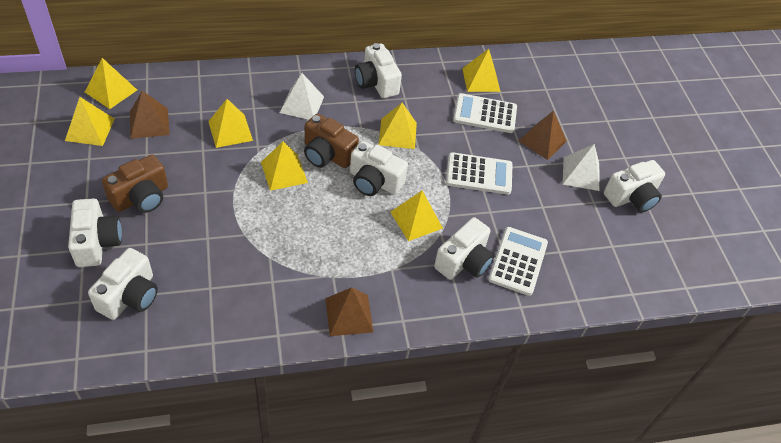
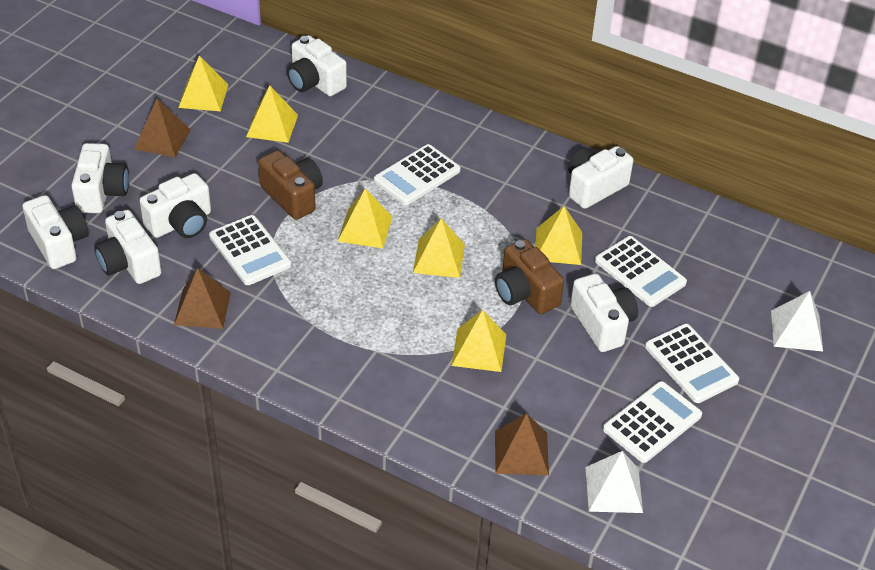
white calculator: [446,152,513,195] [453,93,517,133] [488,227,548,296] = 3 -> [209,215,291,285] [374,144,461,205] [595,236,687,307] [603,381,702,463] [645,324,739,403] = 5
white camera: [68,198,122,267] [88,248,158,320] [350,141,408,196] [355,43,402,98] [434,217,494,280] [604,160,665,212] = 6 -> [23,195,89,269] [71,143,129,213] [94,210,161,284] [140,173,211,238] [287,35,347,96] [568,146,634,209] [570,274,638,352] = 7
yellow pyramid: [65,97,115,146] [85,58,137,109] [208,99,253,148] [261,141,308,191] [379,103,417,149] [390,191,443,241] [462,49,501,92] = 7 -> [178,55,229,111] [246,85,298,143] [338,188,392,248] [413,218,465,278] [452,310,506,372] [535,206,582,265] = 6

